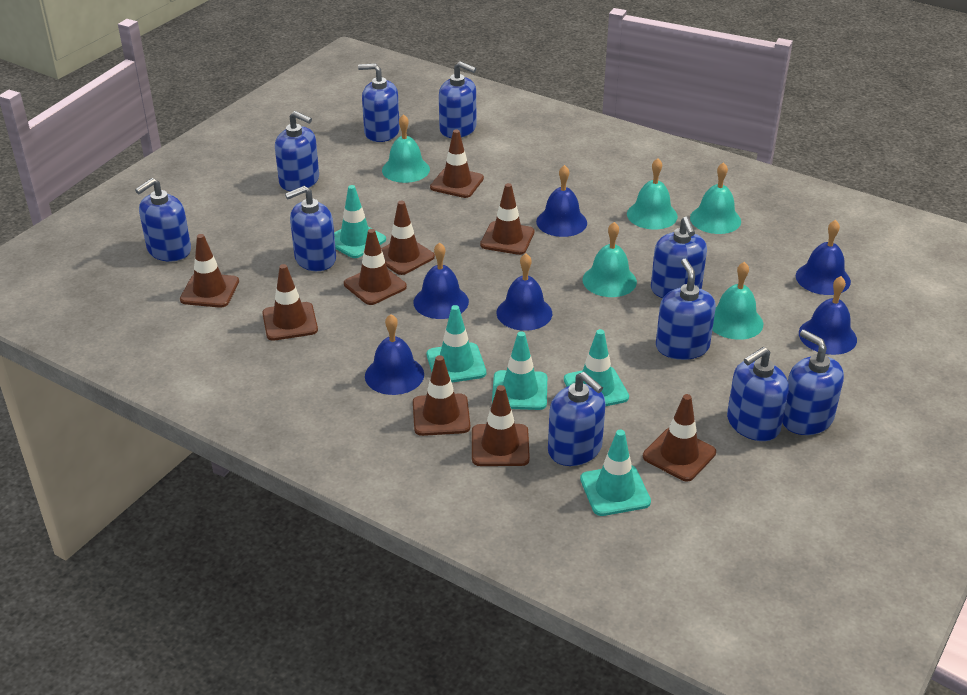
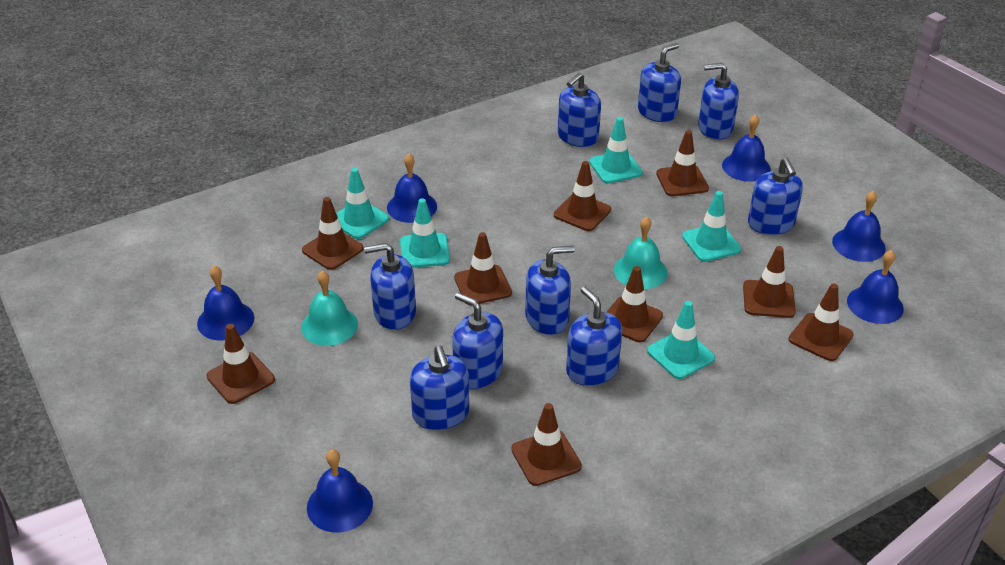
blue soap dispenser: [135,178,191,262] [275,111,319,191] [285,186,336,271] [358,64,400,142] [439,61,476,138] [548,372,606,466] [651,216,707,298] [656,258,716,360] [727,347,789,441] [782,330,844,435] = 10 -> [364,243,416,330] [410,346,469,430] [452,292,503,389] [525,246,575,335] [558,72,601,147] [566,287,623,386] [638,43,681,122] [698,63,739,140] [748,158,803,235] = 9
turquoise bell: [382,114,430,183] [583,222,637,297] [627,158,678,229] [690,162,741,234] [712,262,763,340] = 5 -> [301,270,358,346] [614,216,667,289] = 2

